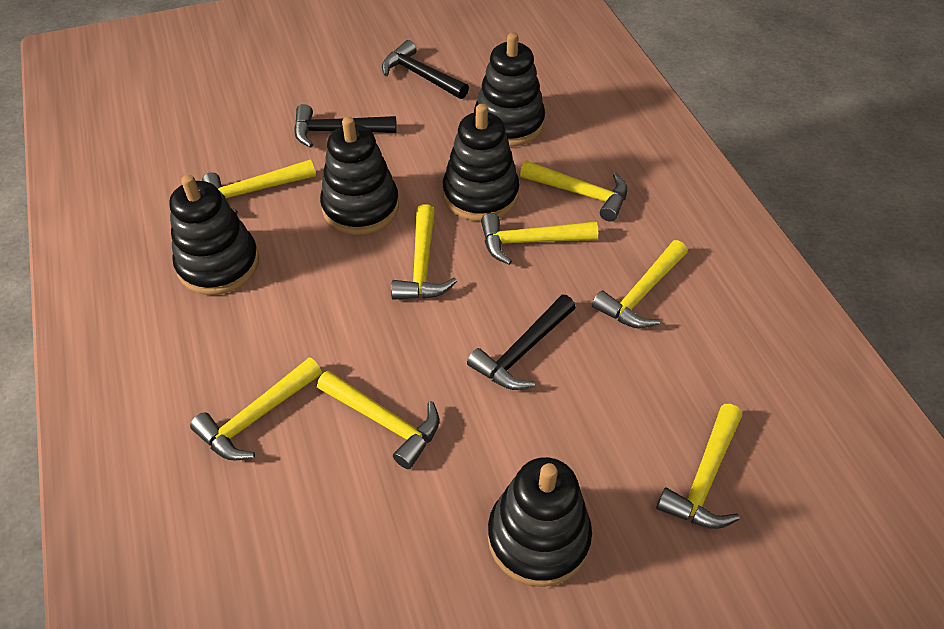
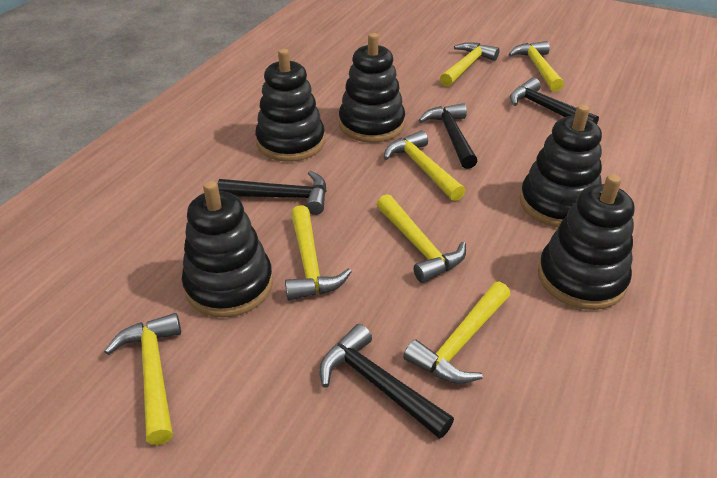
black hammer: [294,104,397,148] [382,40,469,99] [467,295,576,390] = 3 -> [218,171,327,215] [319,324,454,439] [418,103,477,169] [510,78,599,124] = 4
yellow hammer: [190,357,322,461] [202,159,316,215] [317,370,439,469] [391,204,457,300] [481,213,598,265] [520,161,628,222] [592,240,687,328] [656,404,742,529] = 8 -> [104,313,181,445] [285,205,352,300] [377,194,466,283] [384,130,465,201] [404,282,511,384] [440,42,500,87] [508,41,564,92] = 7

